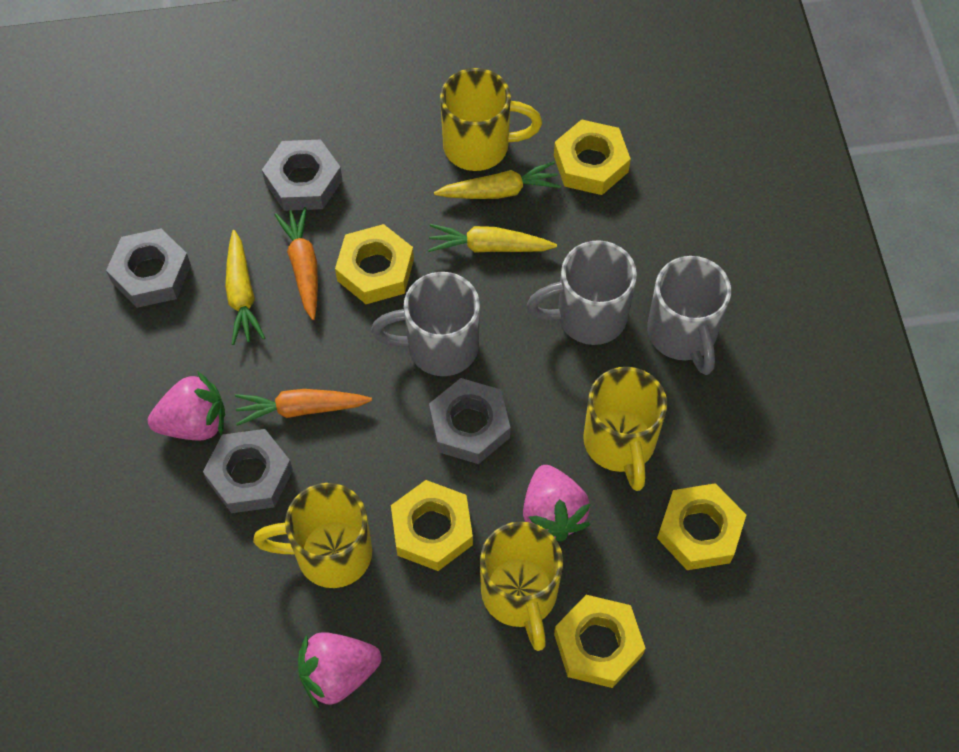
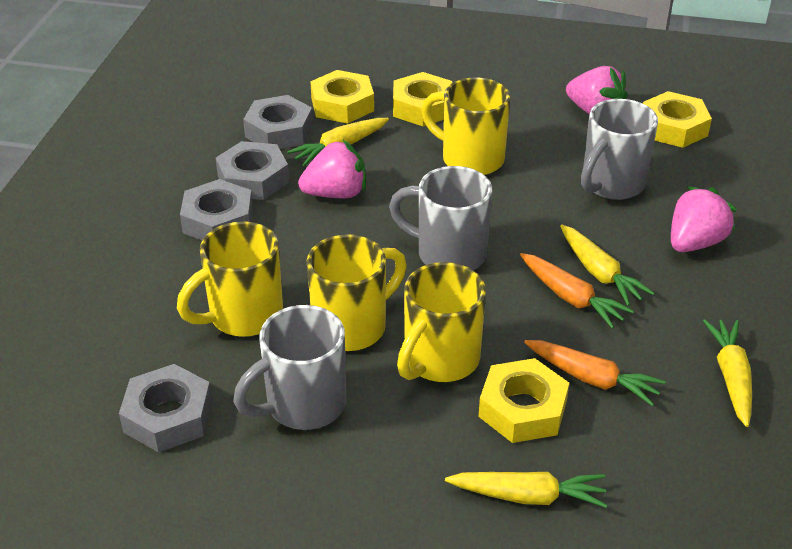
yellow carrot: [225,230,265,345] [428,224,557,253] [434,161,561,199] = 3 -> [287,118,389,166] [445,472,607,508] [560,224,655,306] [703,319,752,427] = 4
yellow nut: [335,224,414,304] [391,480,473,571] [554,119,631,195] [554,595,645,688] [657,483,746,570] = 5 -> [310,70,374,124] [393,72,452,126] [478,358,569,443] [643,91,712,148] = 4

